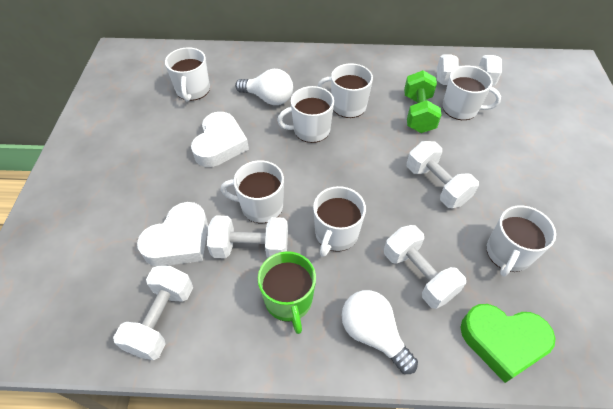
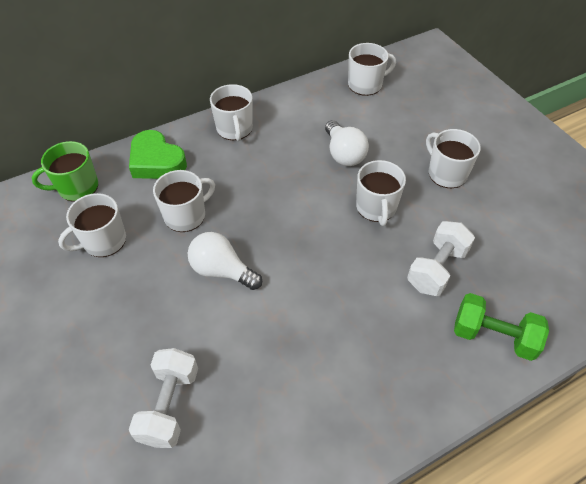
white dumbbell: [113,266,193,360] [207,215,288,258] [384,225,466,309] [407,141,479,208] [437,54,502,86] = 5 -> [129,348,198,448] [407,221,475,296] = 2
white heart: [137,202,208,266] [191,112,249,167] = 2 -> none = 0
white mug: [165,47,210,101] [221,160,284,223] [277,86,334,143] [313,186,366,257] [317,63,373,118] [443,66,501,120] [486,206,556,277] = 7 -> [58,193,126,257] [153,170,215,232] [210,84,253,141] [348,43,396,96] [356,160,406,226] [426,129,481,188] = 6

